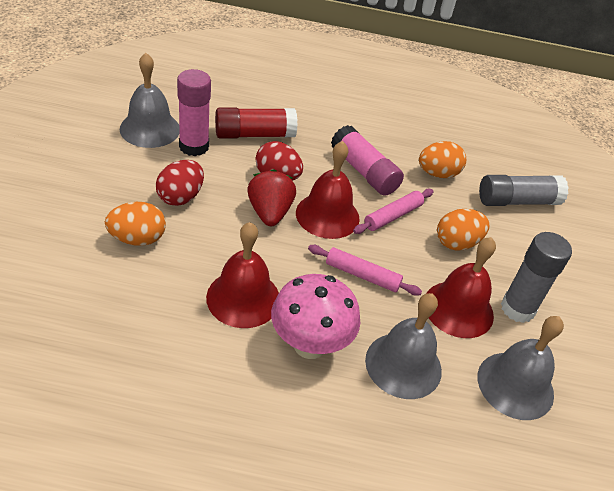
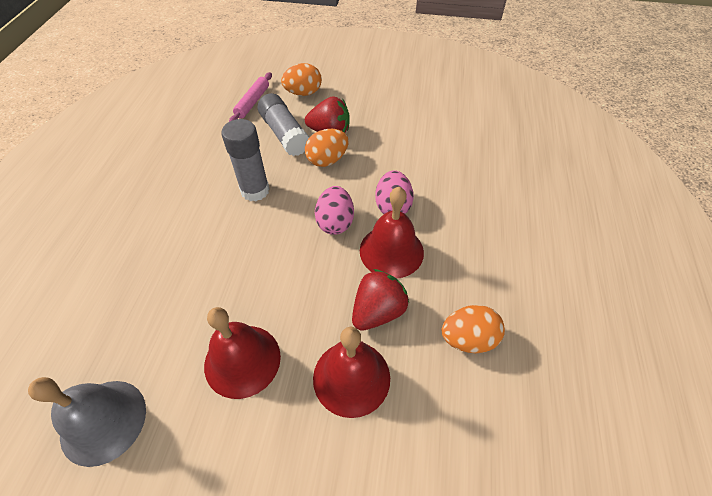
grey bell: [120,53,180,148] [365,293,442,399] [478,316,564,420] = 3 -> [28,377,146,467] = 1
pink egg: none = 0 -> [315,186,354,235] [375,170,414,214] = 2
pink glue stick: [177,69,211,156] [331,125,404,196] = 2 -> none = 0
pink mushroom: [271,274,360,359] = 1 -> none = 0
pink rolling pin: [308,245,422,296] [353,189,434,234] = 2 -> [229,72,272,122] = 1
red egg: [156,160,204,206] [256,141,303,181] = 2 -> none = 0
red glue stick: [215,108,298,139] = 1 -> none = 0
red strawberry: [247,169,296,226] = 1 -> [305,96,350,133] [352,269,409,331] = 2

